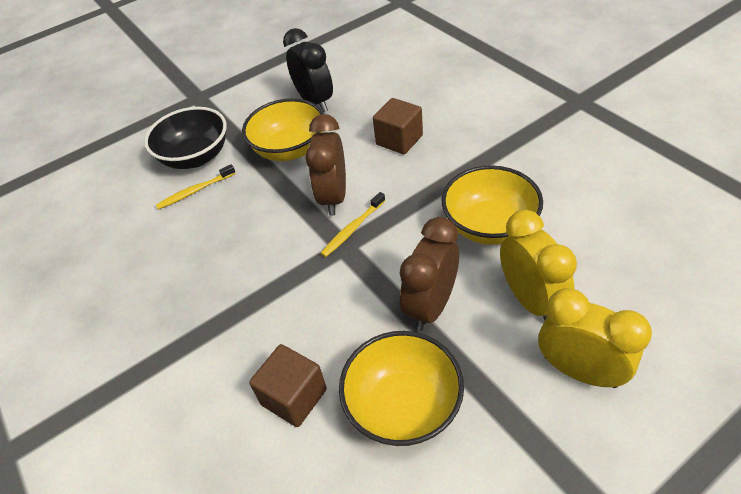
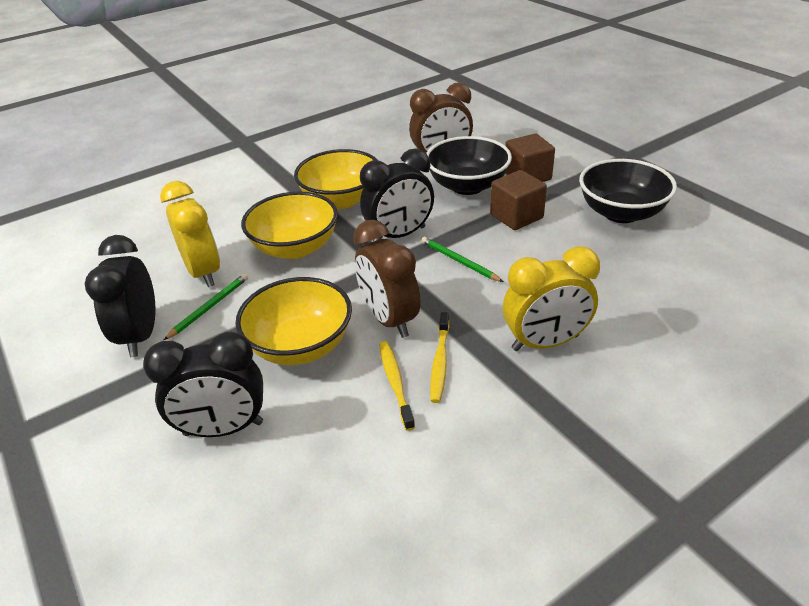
black bowl: [144,107,227,169] = 1 -> [426,136,512,195] [579,159,677,223] = 2
black clock: [283,28,333,112] = 1 -> [85,235,156,357] [143,332,263,437] [360,148,434,242] = 3
green pencil: none = 0 -> [164,274,248,340] [421,237,503,282] = 2

